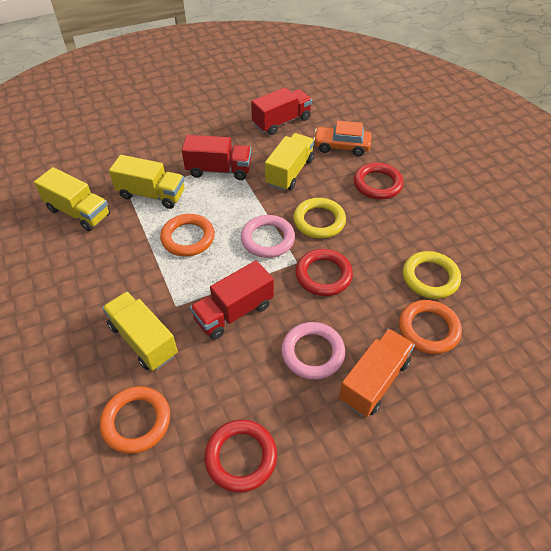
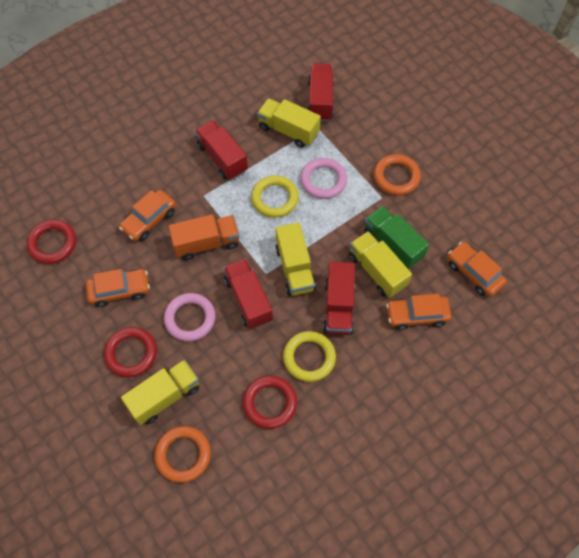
green truck: none = 0 -> [364,206,429,269] = 1
orange car: [313,121,371,156] = 1 -> [86,269,150,307] [119,190,176,241] [386,294,451,330] [448,242,507,297] = 4
orange ring: [100,386,170,454] [160,214,215,256] [399,300,462,354] = 3 -> [154,426,211,483] [374,154,421,195] = 2
red truck: [182,135,251,180] [190,261,274,340] [251,87,312,135] = 3 -> [195,120,248,180] [224,258,273,329] [307,64,334,121] [323,262,355,335] = 4

